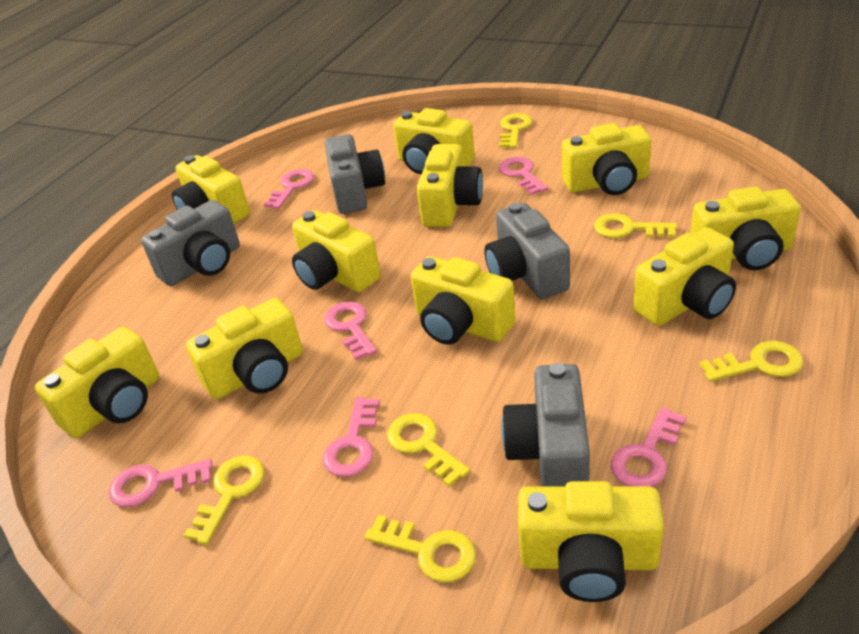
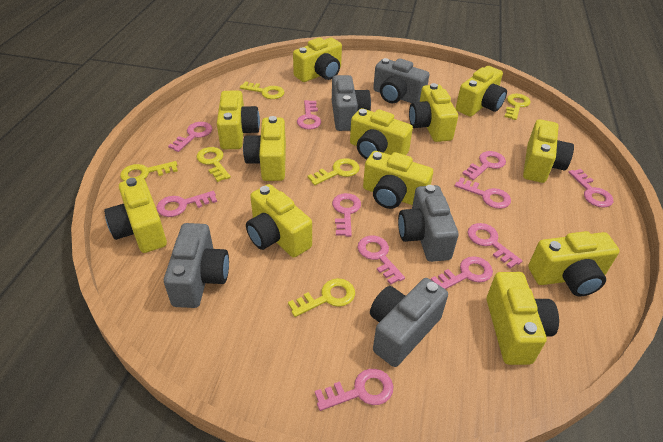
grey camera: [141,200,240,286] [325,134,385,214] [485,203,570,299] [501,363,590,486] = 4 -> [164,223,229,308] [332,75,371,131] [370,278,448,367] [373,58,429,103] [398,185,459,262] = 5
pink key: [109,459,213,507] [264,169,314,209] [323,397,380,477] [324,302,377,360] [499,157,548,195] [611,407,686,487] = 6 -> [157,191,217,217] [168,122,212,152] [297,100,321,130] [315,369,393,411] [332,193,361,237] [358,236,405,285] [431,256,493,289] [455,177,511,209] [462,151,506,180] [468,223,522,269] [568,169,613,208] = 11
yellow camera: [35,327,159,438] [172,155,250,224] [186,298,303,399] [292,210,381,292] [393,108,475,174] [411,256,516,345] [417,144,483,227] [518,481,664,602] [562,123,651,195] [633,227,736,326] [690,186,801,270] = 11 -> [104,177,167,253] [217,90,260,149] [243,116,286,181] [246,184,312,257] [293,37,342,82] [350,108,413,159] [363,151,433,209] [409,83,458,142] [456,66,507,117] [487,272,559,365] [523,119,574,183] [528,231,620,296] = 12

